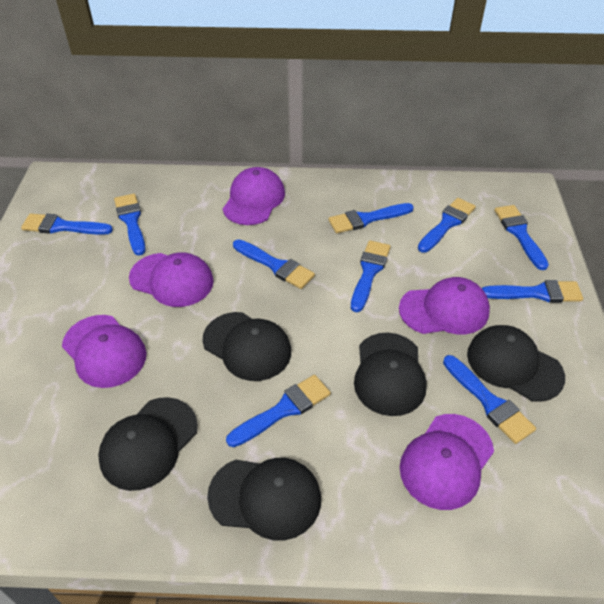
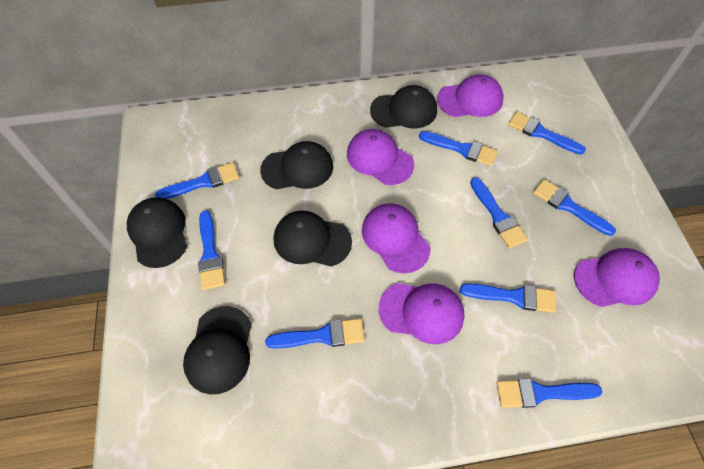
blue brush: [21,213,113,235] [114,194,146,255] [226,375,331,447] [233,239,315,289] [328,203,414,233] [351,240,391,312] [418,198,476,253] [443,355,536,444] [482,280,583,303] [494,205,549,270] = 10 -> [155,162,239,199] [198,210,225,290] [265,318,365,348] [419,131,498,166] [460,283,556,313] [470,177,528,248] [497,379,602,408] [508,112,586,155] [533,179,616,236] = 9

